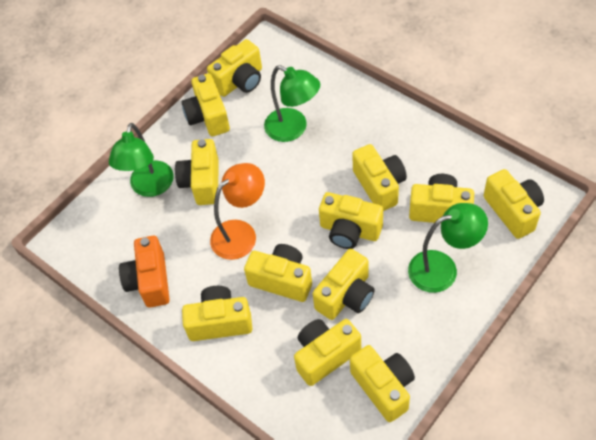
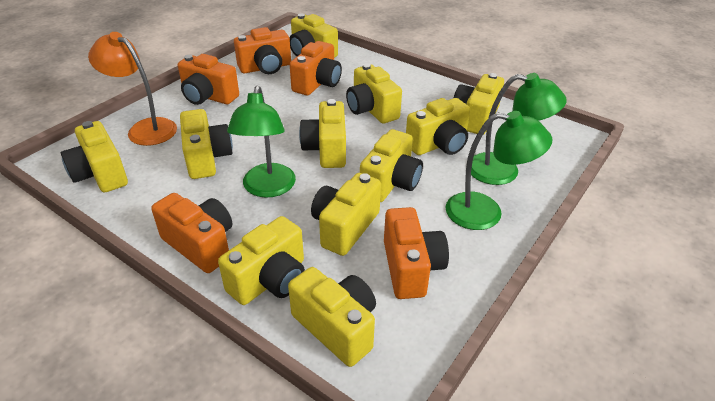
orange camera: [119,236,170,308] = 1 -> [151,193,232,273] [178,54,239,105] [234,27,291,74] [290,41,342,95] [384,207,449,299] = 5
yellow camera: [175,139,218,205] [182,73,230,136] [182,286,252,341] [207,39,262,97] [244,244,312,302] [294,319,361,386] [313,249,374,320] [319,192,383,249] [350,345,415,422] [352,144,407,211] [409,174,474,223] [484,169,544,239] = 12 -> [61,121,128,192] [180,109,233,179] [218,216,305,305] [288,267,376,367] [290,13,338,58] [299,99,346,168] [311,173,381,256] [346,63,402,124] [360,129,423,202] [406,98,470,155] [454,73,504,135] = 11

